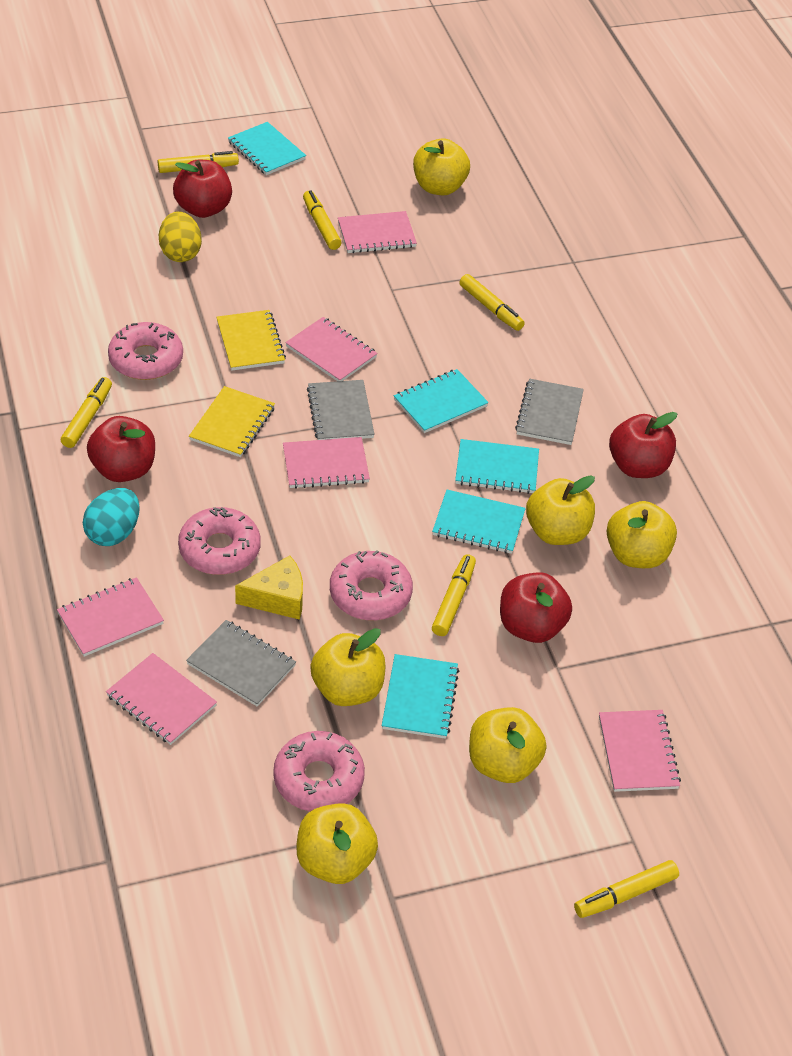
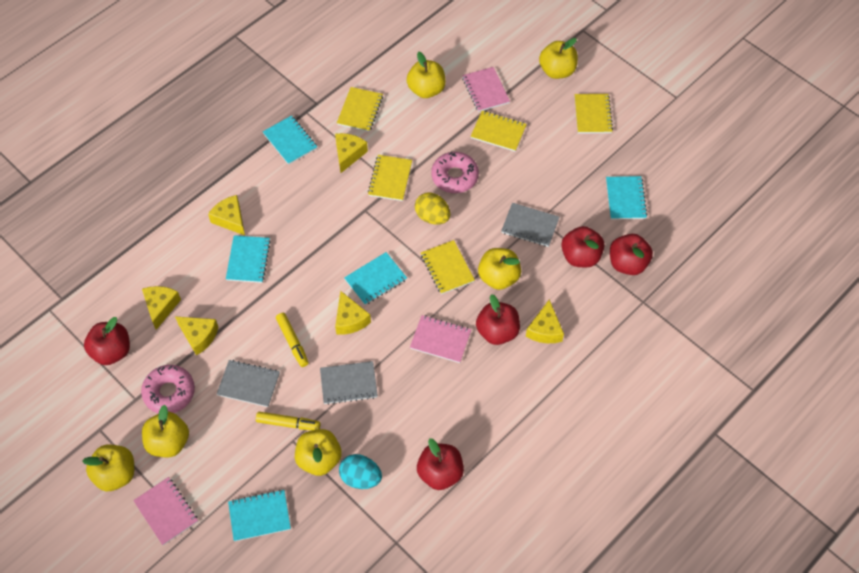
pink donut: [108,322,183,380] [178,507,261,575] [273,731,365,811] [330,550,413,621] = 4 -> [141,365,195,414] [431,152,479,193] = 2
pink notebook: [57,577,164,657] [106,653,217,745] [283,437,370,489] [285,317,378,381] [338,211,417,253] [599,710,681,792] = 6 -> [133,477,198,545] [410,315,472,363] [462,67,510,112] = 3
red apple: [87,416,155,482] [173,160,232,218] [500,572,572,643] [609,412,677,478] = 4 -> [84,317,130,365] [417,438,464,490] [476,294,520,345] [561,226,604,267] [610,234,653,275] = 5
yellow cheese: [235,556,303,620] = 1 -> [142,286,181,330] [175,316,218,356] [208,195,245,235] [335,133,368,173] [335,291,371,335] [526,299,564,343] = 6
yellow marker: [61,377,112,448] [158,151,239,173] [303,190,342,250] [432,554,476,636] [459,274,525,331] [574,860,679,918] = 6 -> [256,412,321,430] [276,313,309,367] = 2
yellow notebook: [189,386,275,457] [216,310,286,371] = 2 -> [337,87,383,132] [368,155,412,201] [421,240,475,294] [471,111,527,152] [575,94,613,134] = 5

